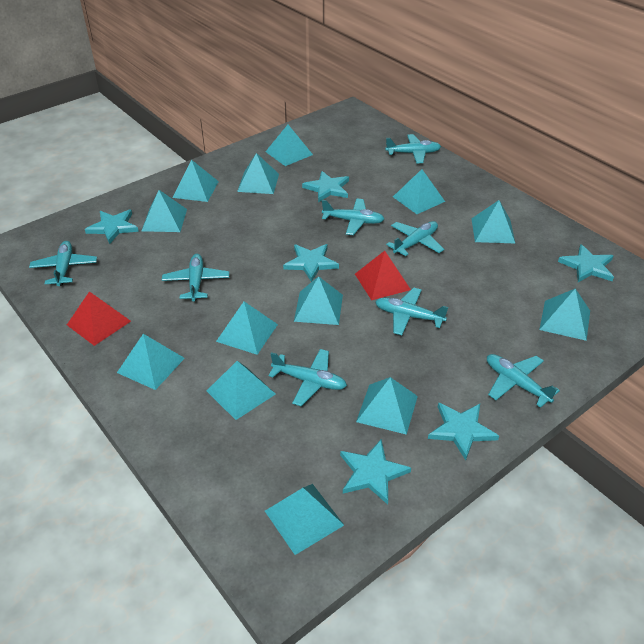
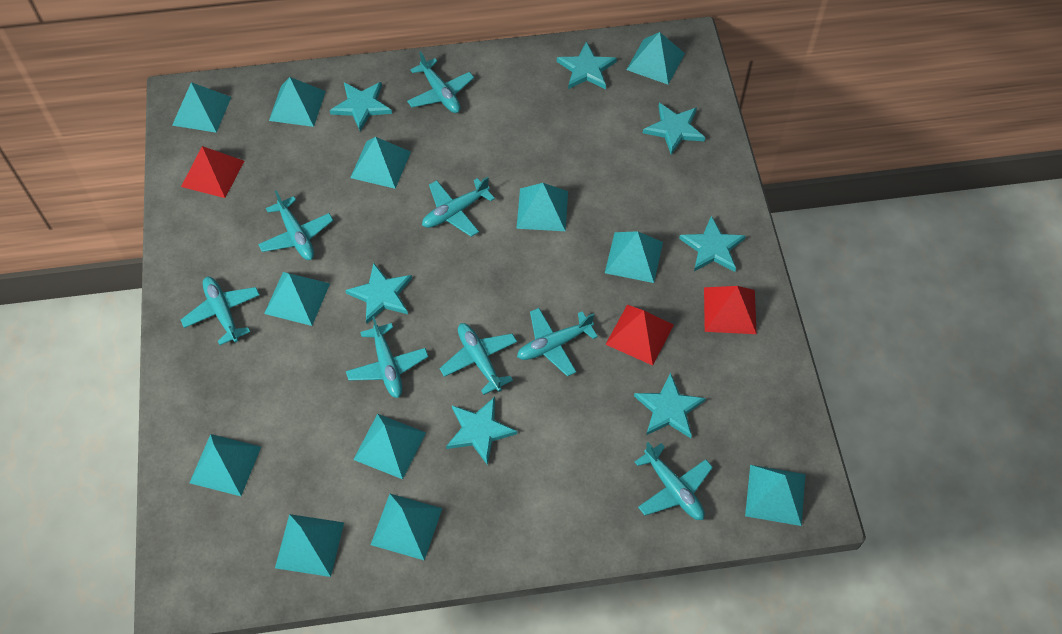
red pyramid: [67,291,131,346] [355,251,411,300] = 2 -> [181,146,244,198] [605,305,674,366] [704,286,757,334] = 3
turquoise pyramid: [117,334,185,390] [142,190,187,232] [172,160,219,202] [207,361,276,420] [216,301,278,355] [237,153,279,194] [265,125,313,166] [265,484,344,555] [294,276,343,325] [356,377,418,435] [393,169,445,214] [471,200,515,243] [539,289,590,341] = 13 -> [172,82,231,133] [190,434,261,496] [264,272,330,326] [269,77,326,127] [275,514,344,577] [350,137,411,189] [353,414,426,479] [371,494,442,560] [516,183,568,231] [605,231,663,283] [627,32,685,85] [745,465,805,526] = 12
turquoise star: [85,210,139,244] [283,244,339,282] [302,171,349,202] [340,439,411,505] [428,403,499,460] [558,244,614,282] = 6 -> [330,82,392,131] [345,263,412,323] [446,397,517,465] [557,41,617,89] [634,373,706,438] [643,103,705,155] [679,216,746,272] = 7

